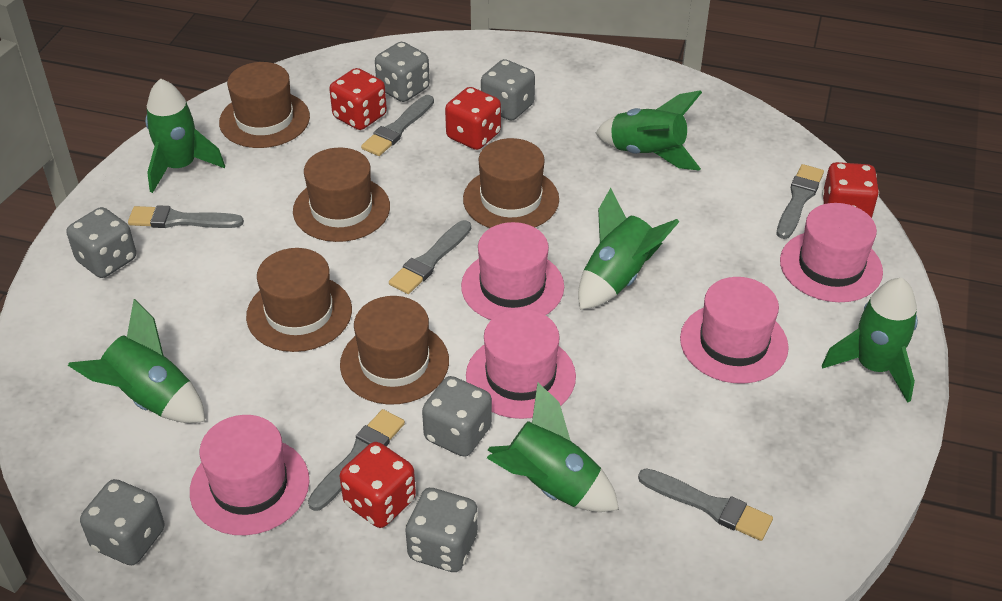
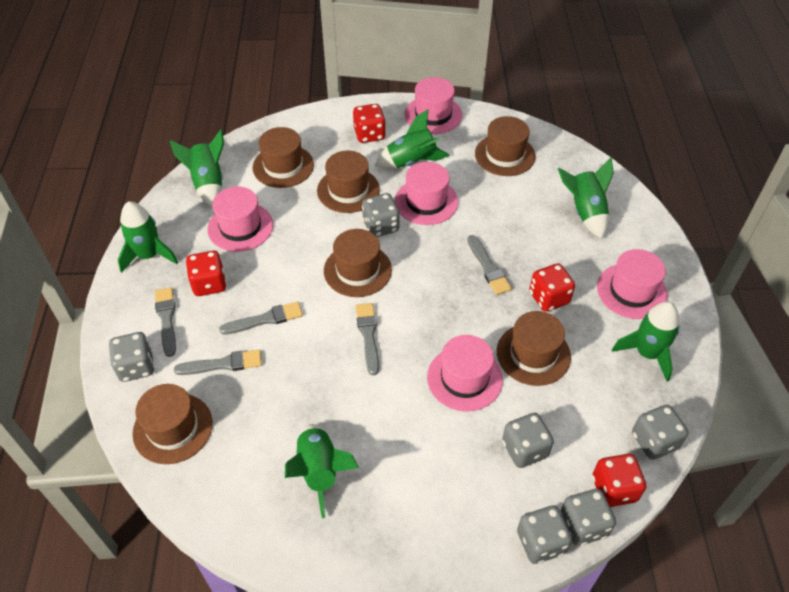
brown hat: [219,62,310,148] [246,248,352,352] [293,148,390,242] [340,296,449,405] [463,138,559,228] = 5 -> [133,384,213,464] [253,127,314,188] [317,151,380,213] [324,229,392,297] [475,116,536,176] [497,311,571,386] = 6
grey brush: [128,205,244,228] [308,409,405,511] [361,95,434,156] [389,220,471,294] [638,468,773,541] [777,164,824,239] = 6 -> [155,287,176,357] [174,350,262,375] [219,302,303,335] [356,303,379,375] [467,235,512,295] = 5

